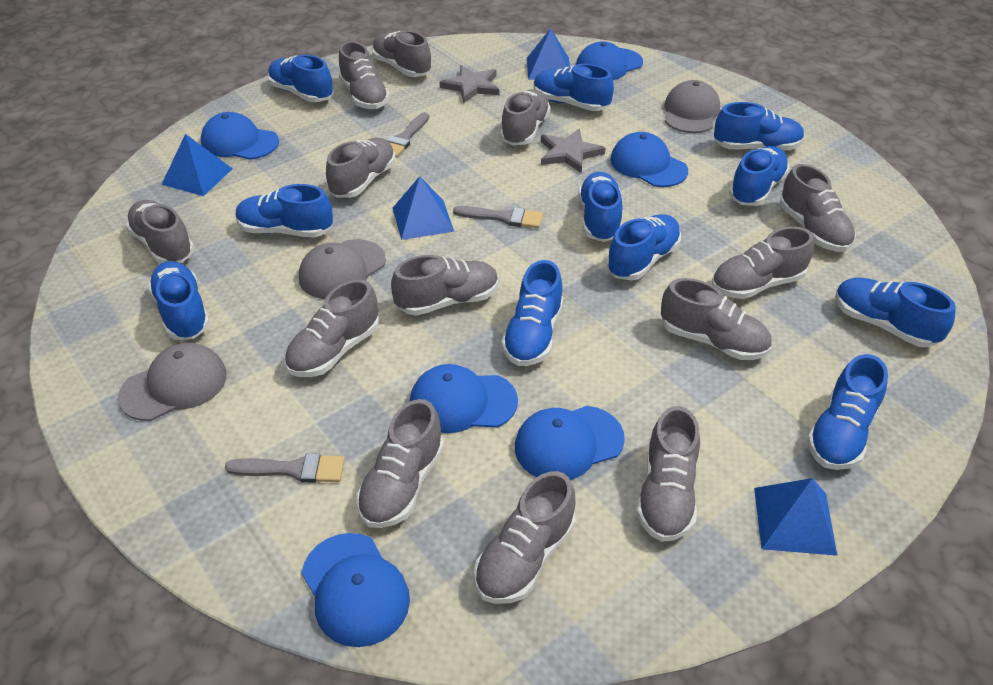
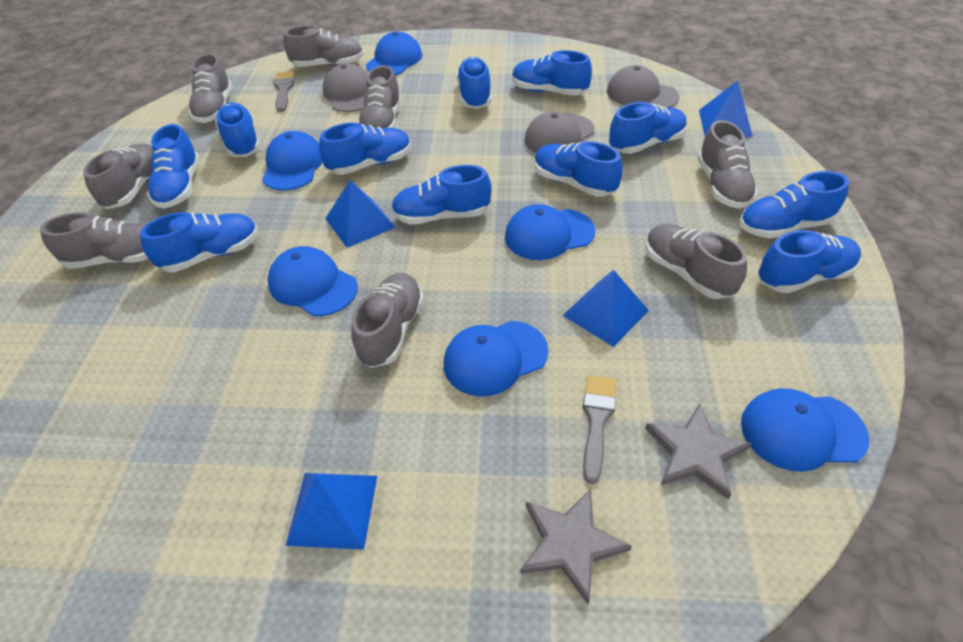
grey brush: [225,453,345,483] [387,112,429,158] [453,206,543,228] = 3 -> [274,71,294,112] [583,375,616,484] = 2
grey shoe: [125,200,194,264] [284,280,379,377] [326,138,396,198] [339,41,390,109] [356,399,444,528] [372,30,432,77] [391,255,498,316] [474,471,576,604] [500,89,551,146] [636,406,700,542] [661,278,771,360] [711,227,814,299] [780,164,856,252] = 13 -> [40,212,148,269] [83,143,153,209] [188,53,232,123] [283,26,364,67] [351,273,424,368] [358,65,401,128] [645,224,747,299] [697,120,758,209] = 8

